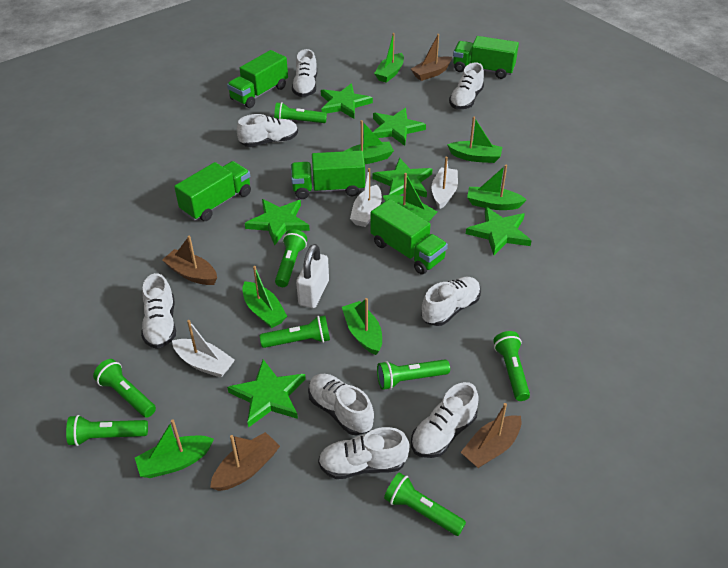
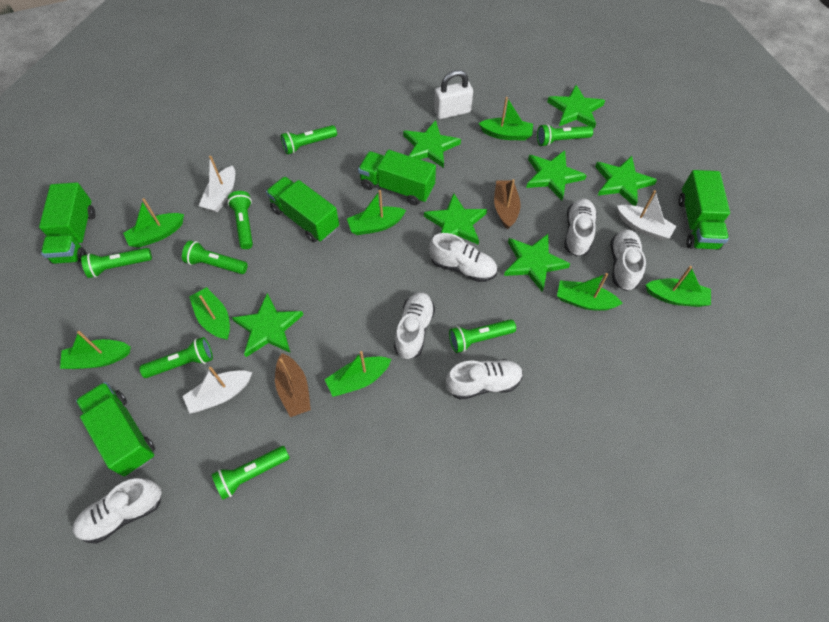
brown boat: [162,236,217,285] [210,432,280,491] [411,34,452,81] [461,403,521,468] = 4 -> [275,353,311,417] [494,179,520,229] = 2
green star: [227,359,306,428] [245,199,310,246] [321,83,373,119] [373,108,426,146] [373,158,432,198] [466,207,532,255] = 6 -> [232,293,303,357] [403,120,461,168] [424,193,487,245] [504,234,570,292] [526,150,587,201] [547,85,605,129] [595,156,657,206] = 7
white shoe: [141,273,176,349] [237,114,298,147] [292,49,317,97] [308,374,374,436] [318,427,410,479] [411,382,479,458] [421,277,481,326] [449,62,484,110] = 8 -> [73,478,162,544] [394,292,435,360] [429,233,497,282] [446,359,523,400] [564,199,597,256] [610,229,646,291] = 6

